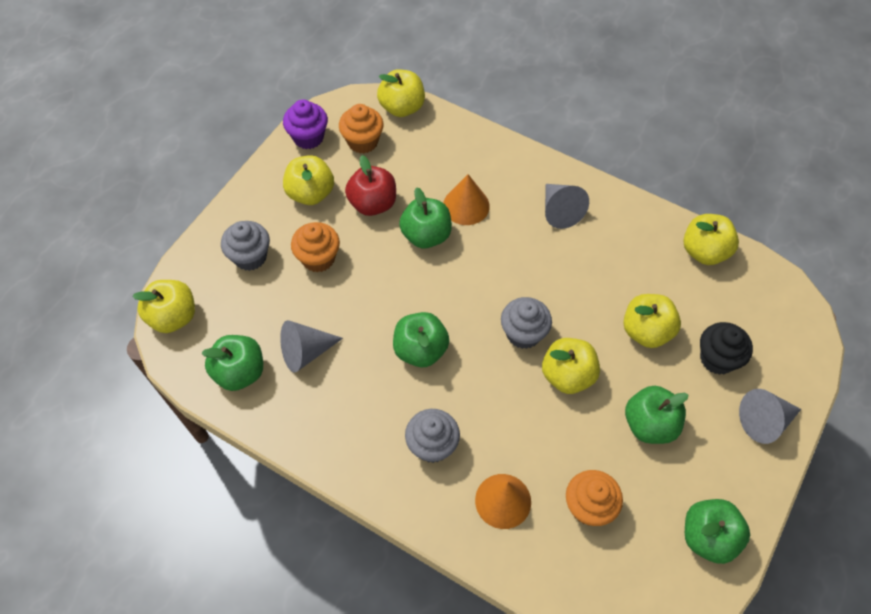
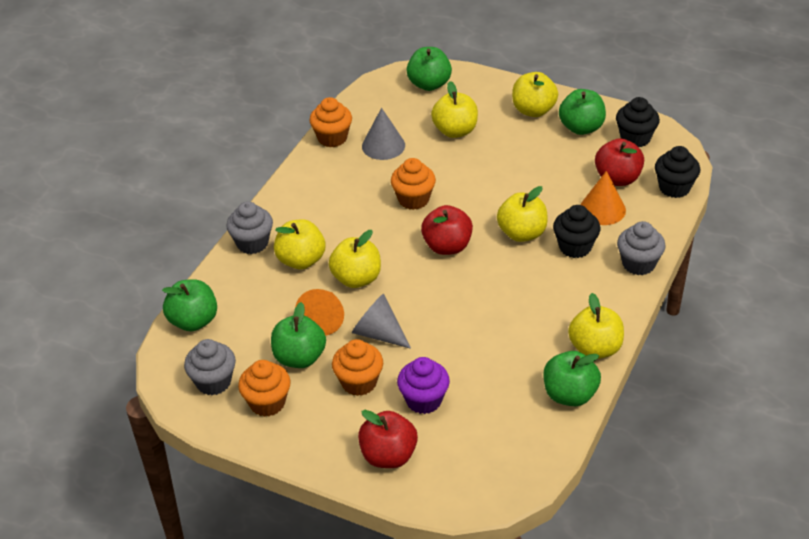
black cupcake: [700,322,753,375] = 1 -> [553,205,601,258] [616,97,660,147] [655,146,700,198] = 3
grey cone: [280,320,343,373] [545,184,589,229] [739,389,801,444] = 3 -> [352,294,411,349] [362,108,405,160] = 2
orange cupcake: [291,222,340,272] [339,104,384,153] [566,470,623,526] = 3 -> [238,360,291,417] [309,97,352,147] [332,339,383,396] [391,158,436,210] = 4
red apple: [345,155,396,216] = 1 -> [358,410,418,468] [421,205,473,255] [595,138,644,186] = 3

